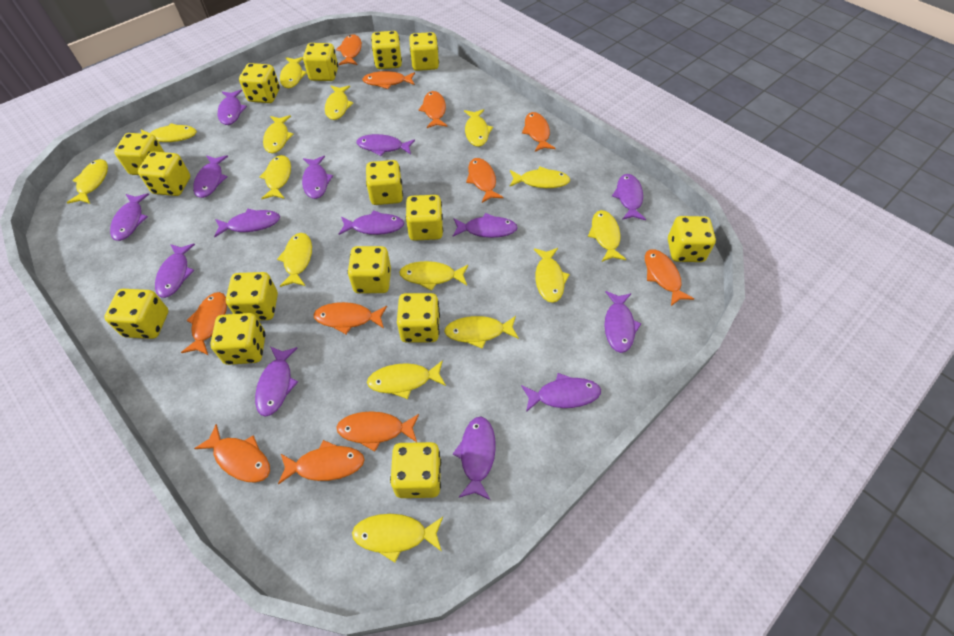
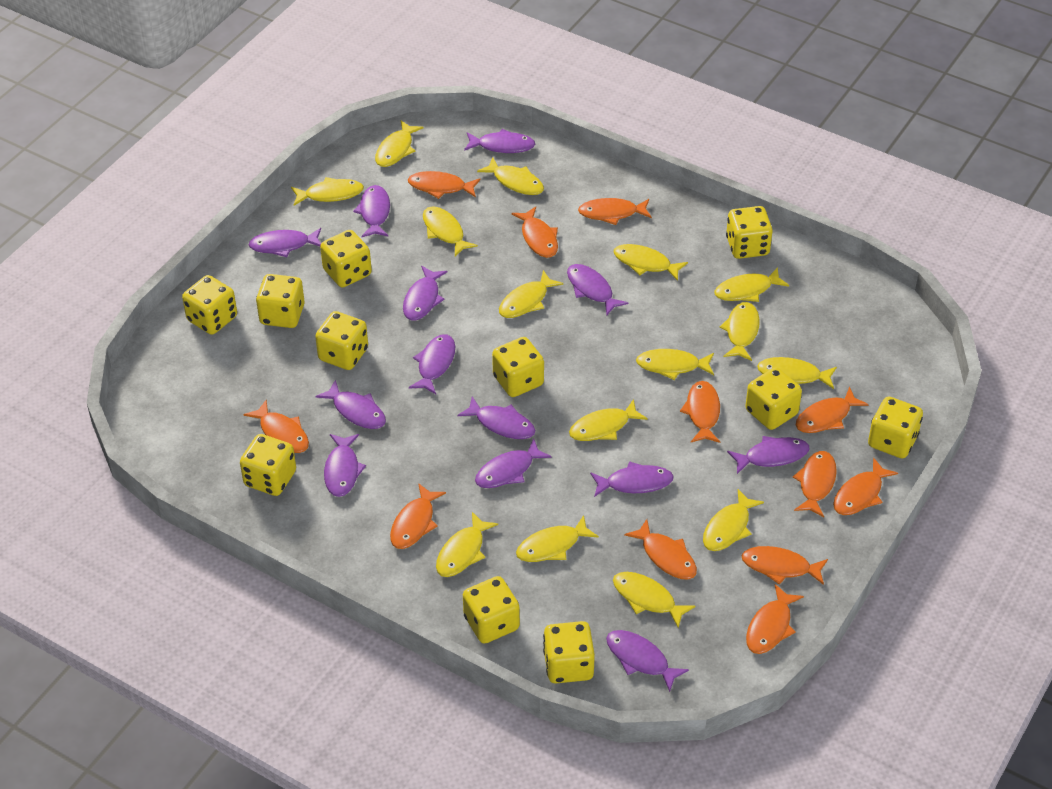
orange fish: [181,292,227,355] [194,424,270,483] [278,440,365,485] [313,302,387,334] [336,34,362,65] [336,411,419,452] [362,71,415,89] [418,91,447,128] [466,158,504,203] [522,112,556,151] [645,249,694,306] = 11 -> [243,400,309,453] [390,483,446,549] [408,171,481,199] [511,207,558,258] [578,198,652,225] [624,519,697,580] [680,381,720,443] [741,546,828,585] [746,584,804,654] [793,451,837,517] [796,386,869,433] [833,458,898,515] = 12
purple fish: [110,193,149,241] [155,244,195,298] [193,155,228,198] [214,209,280,237] [218,90,247,125] [255,347,298,417] [302,156,333,199] [339,210,404,235] [356,134,415,156] [453,213,518,238] [453,416,496,500] [521,373,601,412] [604,291,641,353] [612,174,646,220] = 14 -> [248,228,321,257] [315,380,386,429] [324,434,366,497] [353,185,390,237] [403,266,448,320] [409,334,455,394] [457,396,536,439] [464,129,535,153] [475,439,552,488] [567,264,628,315] [590,461,674,497] [606,630,689,692] [727,436,810,474] = 13
yellow dice: [104,289,169,339] [114,133,164,175] [138,151,190,196] [210,313,265,365] [226,272,278,321] [239,63,280,103] [303,43,338,81] [348,246,391,293] [366,160,403,205] [371,31,402,69] [390,442,441,498] [397,293,440,343] [406,195,443,241] [409,32,439,71] [668,216,716,262] = 15 -> [182,275,237,335] [240,434,296,496] [256,274,305,328] [315,311,368,370] [320,230,372,287] [463,576,520,643] [492,337,544,397] [543,621,595,683] [726,206,773,259] [745,367,802,430] [868,397,923,458] = 11

